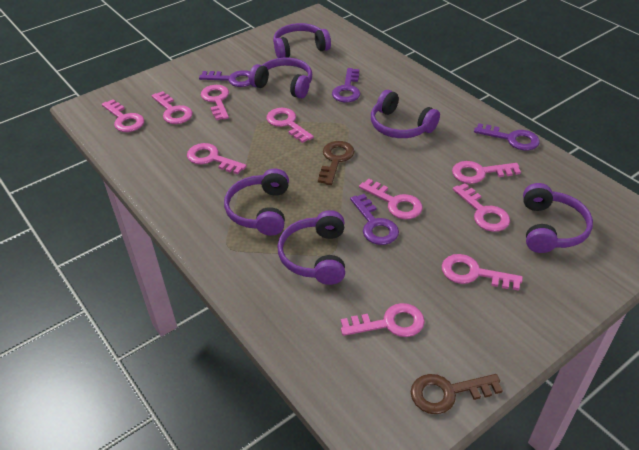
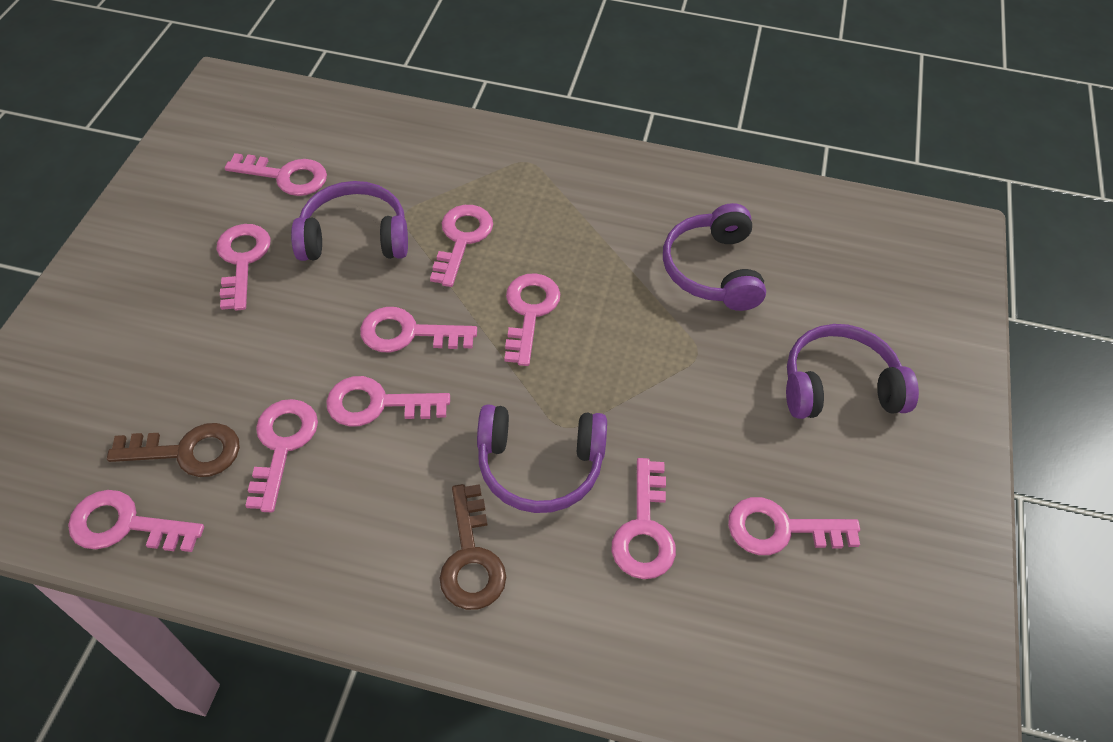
purple headphones: [224,168,289,236] [249,58,312,99] [273,23,331,58] [277,210,345,285] [371,90,440,138] [523,183,593,253] = 6 -> [291,181,408,261] [477,404,607,513] [663,203,766,311] [786,324,919,419] = 4
purple key: [199,70,250,87] [332,68,360,102] [350,194,399,245] [474,123,540,150] = 4 -> none = 0

